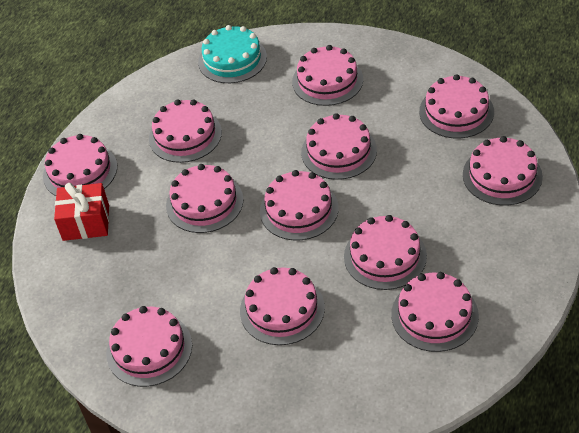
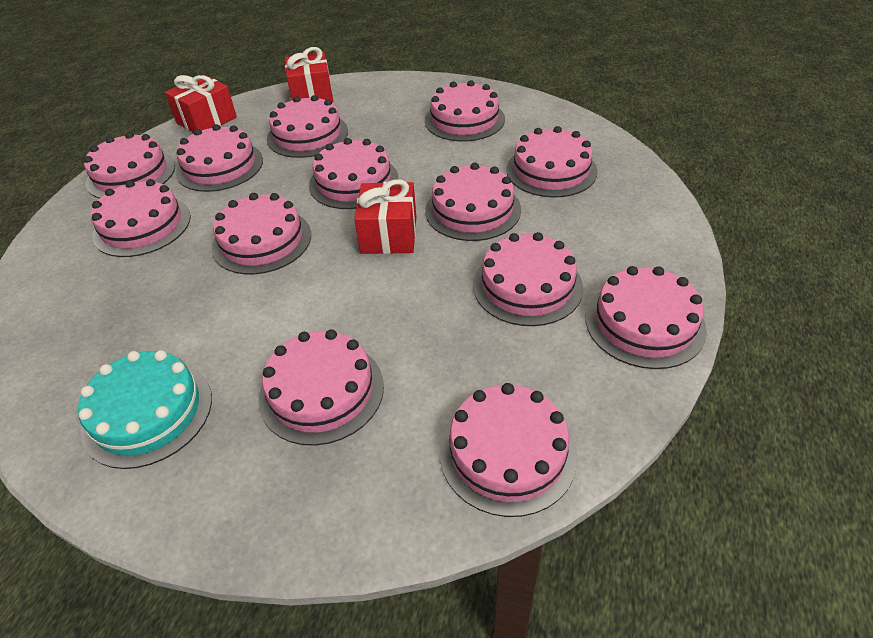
pink cake: [43,134,117,196] [106,306,192,387] [149,99,222,163] [166,164,243,233] [240,267,325,345] [260,170,339,241] [292,45,363,106] [301,113,377,180] [344,215,427,290] [391,272,479,352] [419,74,494,139] [463,136,543,206] = 12 -> [84,132,175,198] [91,179,191,257] [176,124,263,192] [212,193,311,275] [259,329,384,446] [267,95,348,158] [309,138,398,209] [425,80,505,141] [425,163,521,241] [439,383,578,517] [473,232,583,326] [506,126,597,197] [586,266,707,369] = 13
red gift: [54,183,109,241] = 1 -> [165,75,237,133] [285,47,333,103] [354,179,416,254] = 3

